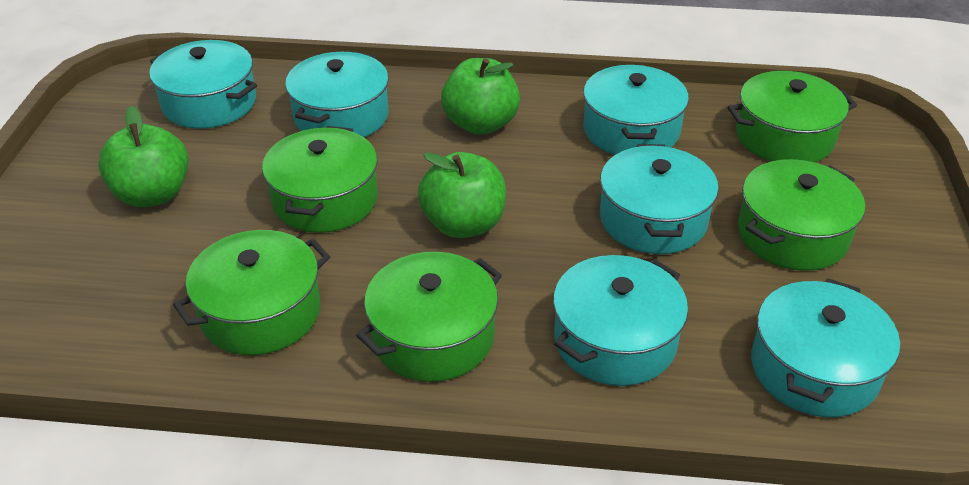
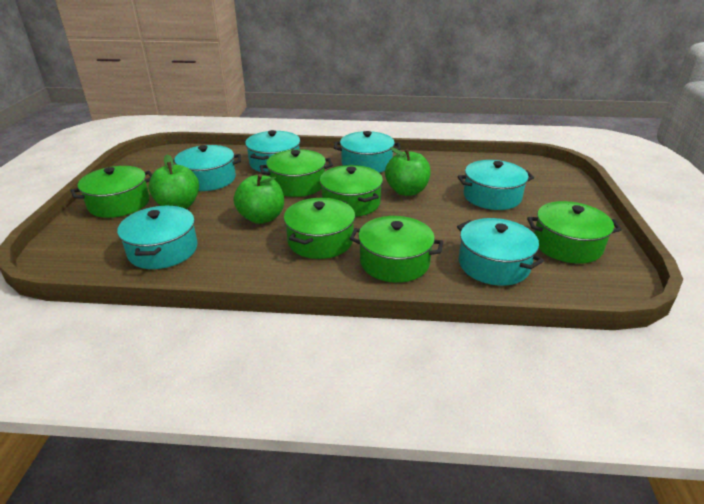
green pot: [173,230,330,355] [262,126,378,233] [356,252,502,382] [728,71,857,162] [738,159,865,271] = 5 -> [70,166,152,218] [260,149,333,197] [284,198,355,259] [320,165,383,217] [349,216,443,283] [527,201,622,264] = 6

